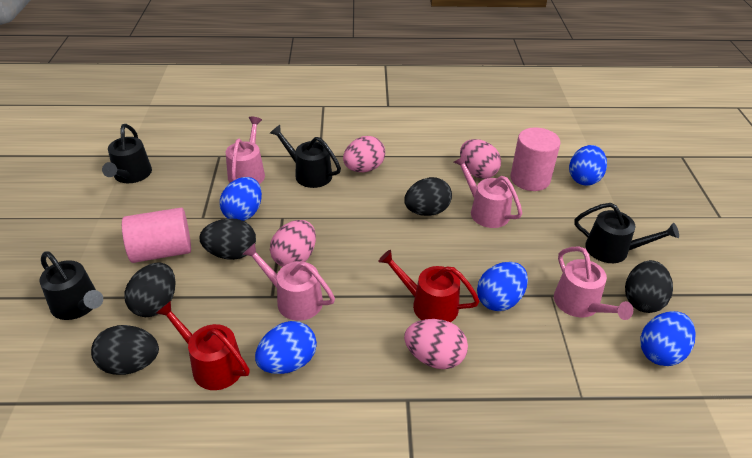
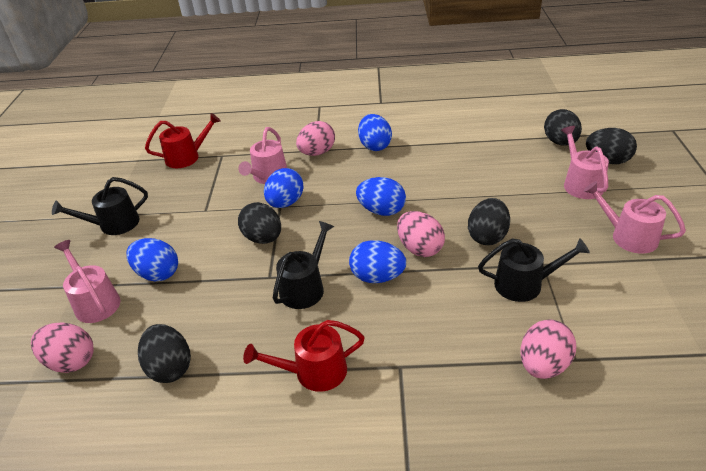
black watering can: [39,251,103,320] [102,124,152,183] [270,125,341,188] [574,203,679,263] = 4 -> [52,177,148,235] [273,221,334,309] [478,238,590,302] = 3
pink cylinder: [122,208,191,263] [510,127,561,191] = 2 -> none = 0

